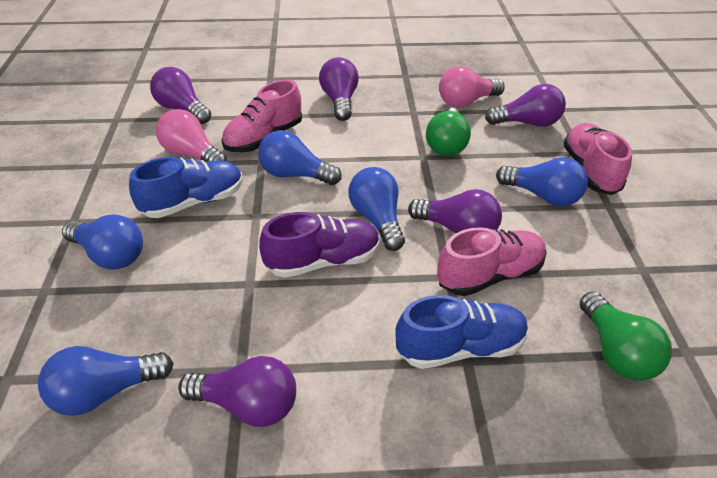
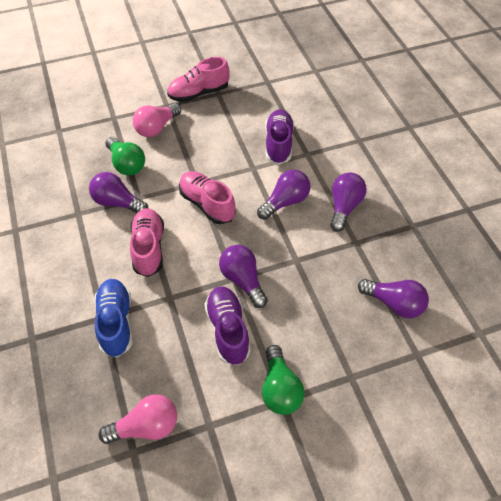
blue light bulb: [38,346,174,416] [62,214,143,270] [258,130,341,185] [349,167,405,251] [496,157,588,207] = 5 -> none = 0
blue shoe: [129,157,243,218] [395,295,528,369] = 2 -> [94,279,132,357] = 1
purple shoe: [259,212,380,278] = 1 -> [204,286,251,365] [265,109,294,165] = 2

